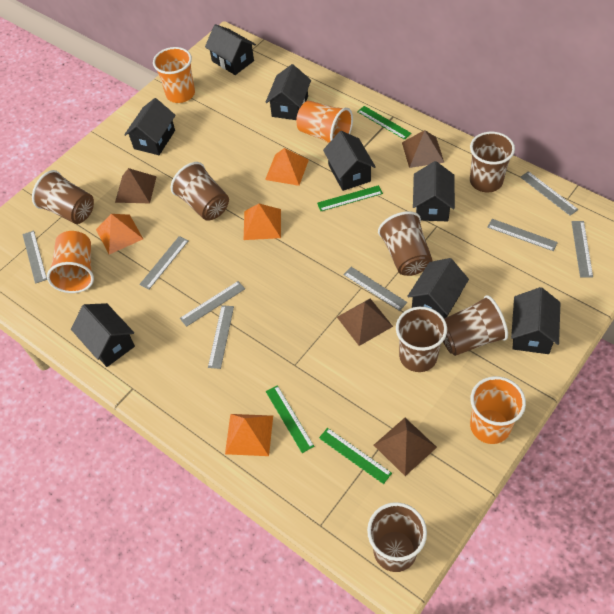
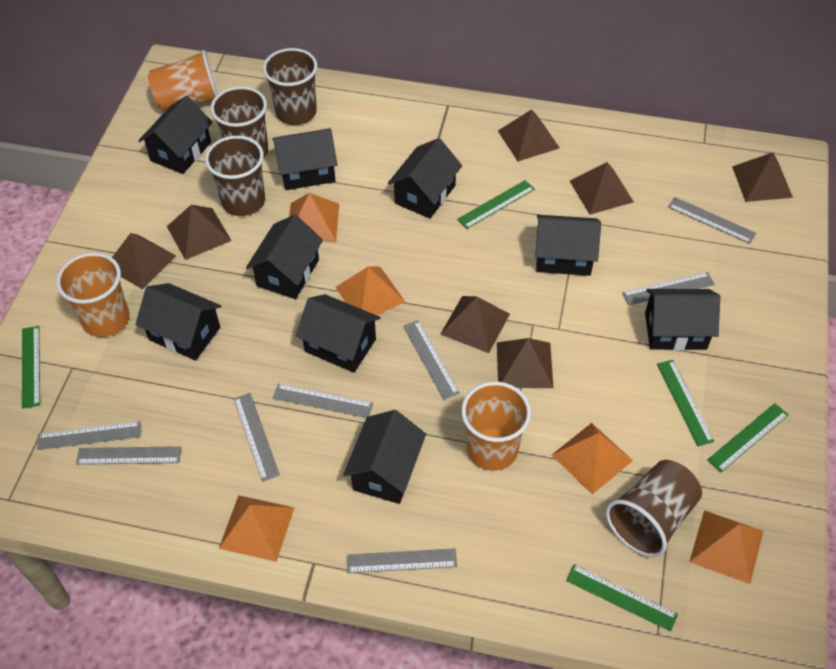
black house: [71,303,135,367] [124,98,176,155] [205,24,256,75] [265,64,311,120] [323,131,376,191] [407,258,469,318] [413,161,455,221] [511,287,560,354] = 8 -> [135,283,221,361] [138,96,213,174] [246,215,323,299] [272,128,337,190] [296,294,381,373] [343,410,426,504] [388,138,462,219] [535,215,601,276] [645,289,720,351] = 9
brown cup: [32,170,94,224] [171,162,229,221] [367,502,427,572] [378,211,432,276] [396,307,447,372] [443,295,508,356] [470,132,515,192] = 7 -> [205,136,265,216] [210,86,268,157] [263,48,318,125] [606,460,702,557] = 4
brown pyramid: [115,168,157,203] [337,299,393,346] [374,418,437,476] [402,130,444,168] = 4 -> [112,233,176,289] [167,205,232,260] [440,296,510,353] [497,338,553,388] [498,109,559,161] [570,162,634,215] [732,152,793,202] = 7
green ruler: [266,385,314,453] [317,185,383,211] [319,428,392,484] [357,106,412,140] = 4 -> [22,326,40,409] [457,180,535,229] [566,564,678,632] [657,360,714,446] [707,403,789,472] = 5
orange cup: [47,231,94,293] [153,47,195,103] [296,101,353,143] [470,376,526,444] = 4 -> [56,253,129,337] [148,50,219,111] [461,381,531,471] = 3
orange pyramid: [96,214,143,254] [225,414,273,456] [244,204,281,240] [265,148,309,186] = 4 -> [219,495,294,562] [289,193,339,241] [336,266,405,315] [552,423,633,495] [690,510,763,584] = 5

